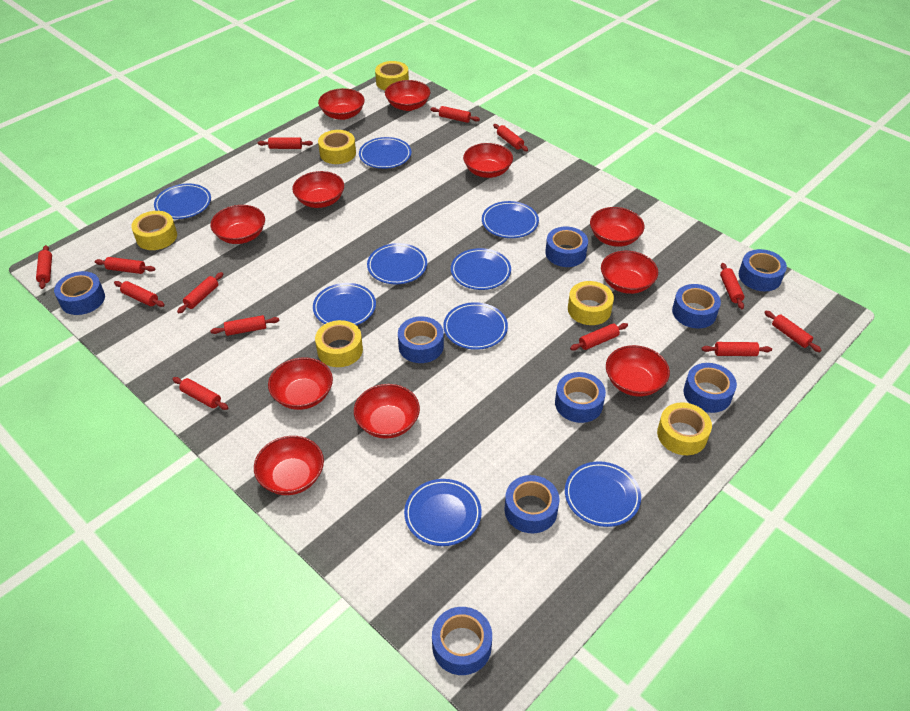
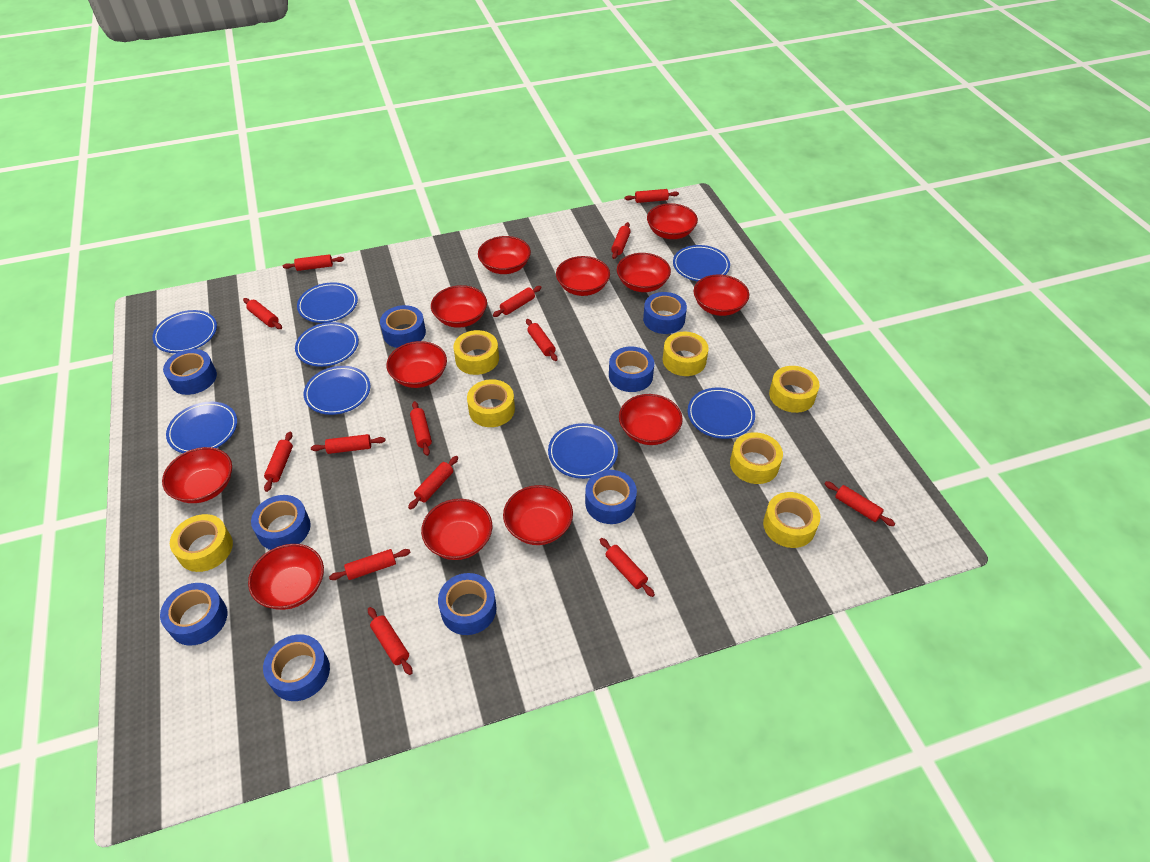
blue plate: [154,184,211,219] [313,283,376,326] [359,137,411,169] [367,243,427,284] [404,479,482,546] [443,302,508,350] [451,248,511,290] [482,201,539,238] [565,461,641,527] = 9 -> [152,310,217,353] [166,402,237,453] [295,322,359,367] [297,282,358,323] [304,366,370,415] [548,423,618,479] [673,245,730,281] [688,388,755,439] = 8
red bowl: [211,205,265,244] [254,436,324,495] [268,357,333,410] [292,171,344,208] [318,88,365,120] [354,384,420,439] [385,80,430,111] [463,143,513,178] [590,207,644,247] [601,251,658,294] [606,345,670,396] = 11 -> [162,447,232,503] [248,544,324,610] [386,341,447,388] [421,499,492,560] [431,285,487,328] [478,236,531,274] [503,485,573,545] [556,256,610,296] [617,253,671,292] [619,394,683,445] [647,203,698,239] [694,275,749,316] = 12
red rolling pin: [36,245,52,289] [95,257,155,274] [114,281,165,307] [172,377,229,410] [177,272,223,313] [210,315,279,336] [258,138,313,149] [430,106,480,123] [493,124,528,151] [570,323,628,351] [702,342,772,356] [720,263,744,309] [764,311,822,352] = 13 -> [243,298,282,329] [264,431,293,492] [283,254,344,271] [311,434,386,454] [329,549,411,580] [368,607,412,675] [408,456,458,510] [410,401,432,456] [493,286,542,317] [526,319,557,361] [600,538,655,597] [611,222,631,259] [624,189,679,203] [825,481,895,526] = 14
yellow tape: [131,211,177,250] [315,320,363,367] [318,130,356,164] [375,61,409,90] [568,281,614,325] [657,402,712,455] = 6 -> [170,514,233,572] [453,330,499,375] [467,379,515,427] [663,332,709,376] [730,432,783,484] [763,492,820,548] [769,366,820,413] = 7

